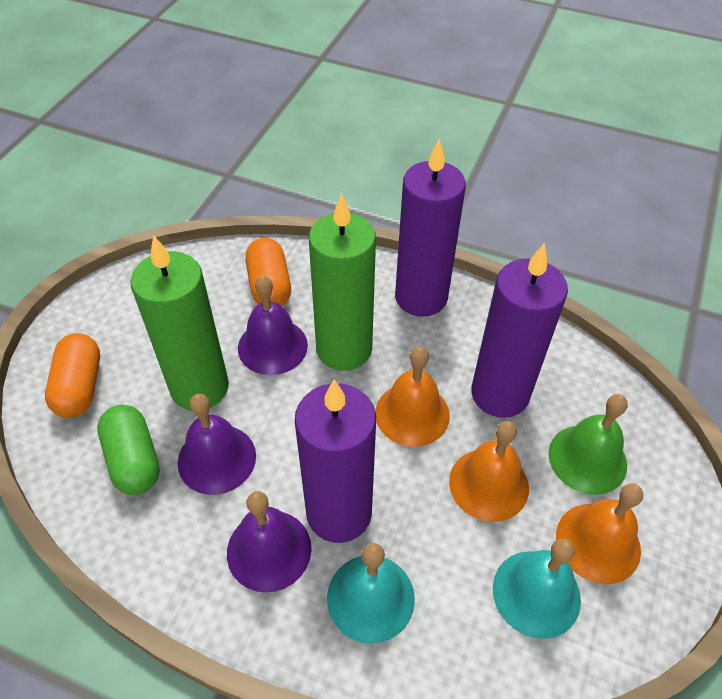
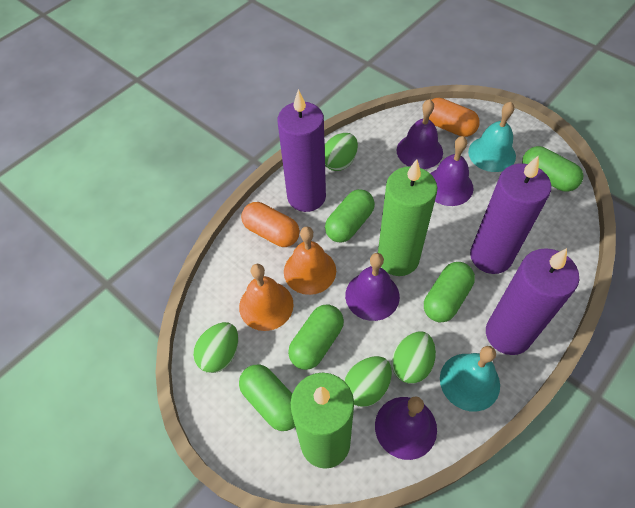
green bell: [548,394,628,495] = 1 -> none = 0
green capsule: [97,405,160,495] = 1 -> [239,365,295,431] [288,304,344,370] [325,189,375,242] [424,262,475,323] [522,146,584,192] = 5
green egg: none = 0 -> [193,322,239,373] [325,133,358,171] [344,356,392,407] [392,332,436,384] = 4
orange bell: [375,346,450,447] [449,421,529,522] [556,483,643,584] = 3 -> [239,264,294,331] [284,226,336,295] = 2
purple bell: [178,394,256,495] [227,491,312,593] [238,275,308,375] = 3 -> [345,253,400,321] [375,396,437,460] [397,99,443,169] [430,136,474,206] = 4

